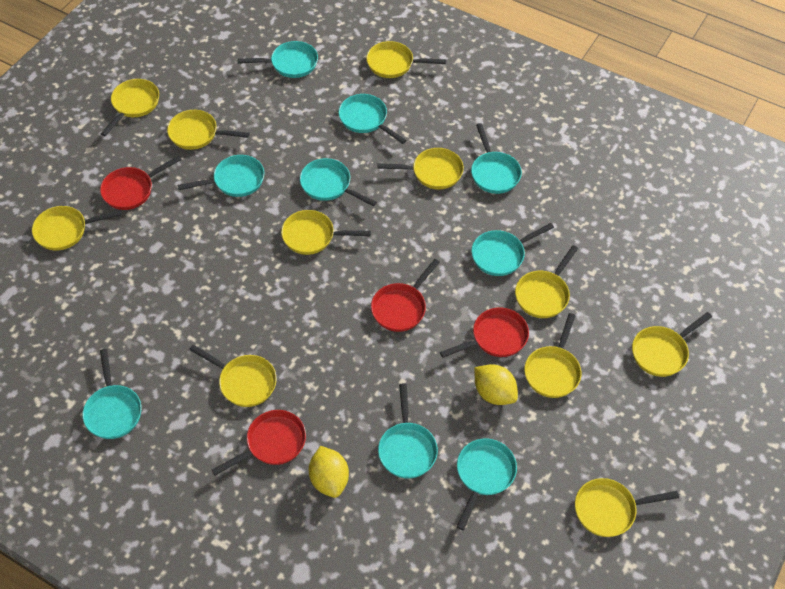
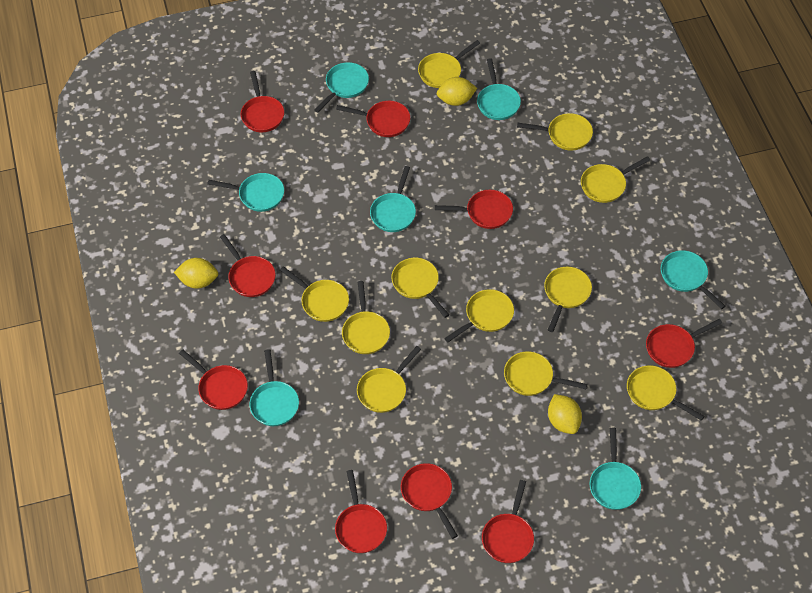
red pan: [100,156,181,210] [212,410,306,476] [371,259,440,332] [440,308,529,358] = 4 -> [179,350,248,410] [220,234,276,297] [241,71,284,132] [335,470,387,553] [336,101,410,137] [401,463,458,539] [435,190,513,229] [482,480,534,563] [646,319,722,368] = 9
turquoise pan: [83,349,142,439] [178,155,264,197] [238,41,318,78] [300,158,377,207] [338,94,406,144] [378,383,438,479] [457,439,517,530] [471,123,522,194] [471,223,554,276] = 9 -> [207,173,284,212] [249,349,299,426] [314,62,369,112] [370,166,416,232] [477,58,521,120] [590,428,641,510] [661,250,725,309] = 7
yellow lemon: [309,446,349,498] [474,364,518,405] = 2 -> [174,258,218,289] [437,77,477,106] [548,394,582,434] = 3

